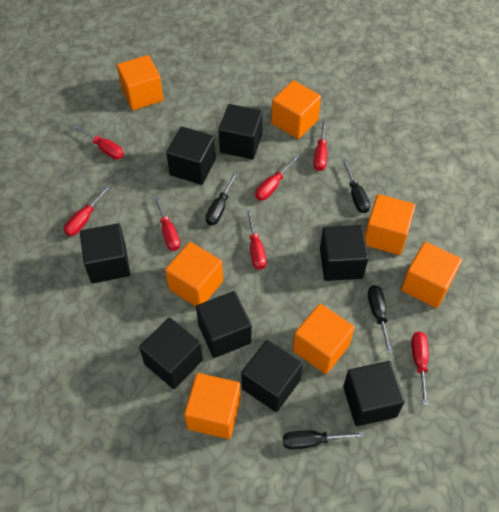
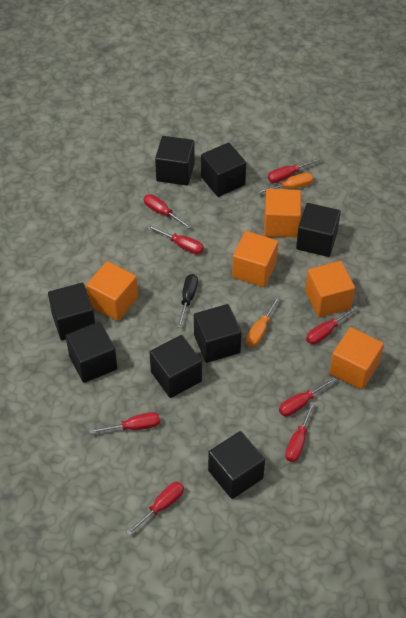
black screwdriver: [205,172,238,225] [283,430,364,450] [342,159,370,213] [368,285,393,354] = 4 -> [177,274,198,328] = 1
orange cube: [117,55,163,110] [165,242,223,307] [184,373,241,439] [271,80,321,139] [293,304,355,374] [365,194,415,255] [401,242,462,308] = 7 -> [86,261,138,321] [232,231,278,287] [264,189,301,237] [305,261,355,317] [329,327,384,390] = 5
orange screwdriver: none = 0 -> [246,296,280,347] [257,173,314,194] = 2
red screwdriver: [64,185,110,236] [74,125,124,159] [154,195,180,251] [247,210,266,270] [255,155,299,200] [313,120,327,171] [411,332,429,406] = 7 -> [90,412,160,434] [126,482,184,535] [143,194,192,229] [148,225,204,254] [268,158,321,183] [279,377,337,417] [285,402,315,462] [306,306,358,344] = 8

